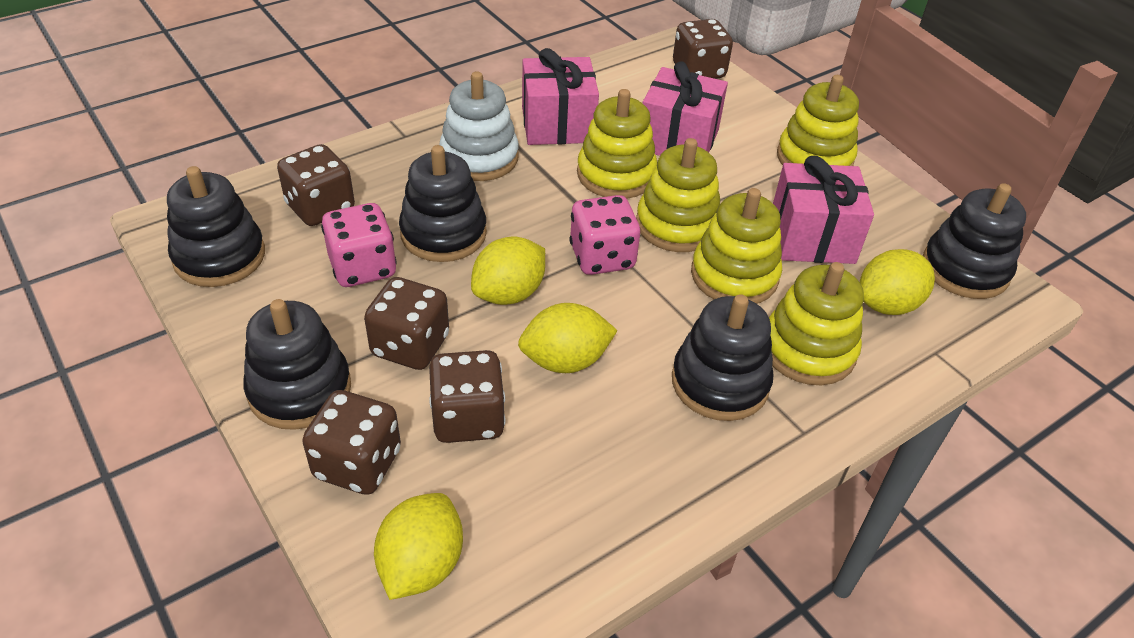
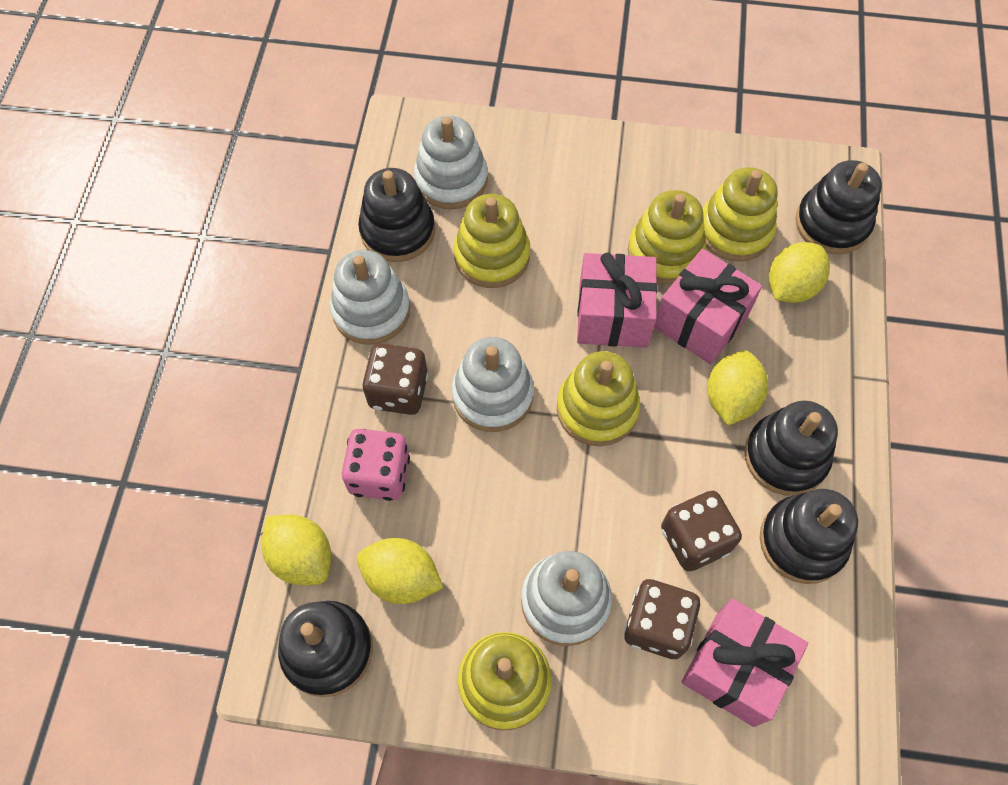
brown dice: [277,144,355,226] [302,390,401,495] [364,277,449,370] [429,350,505,443] [673,19,733,79] = 5 -> [362,343,428,415] [624,579,700,659] [661,491,742,571] = 3
pink dice: [321,203,397,287] [569,195,640,275] = 2 -> [342,429,410,501] = 1
white stacking toy: [439,71,519,181] = 1 -> [330,250,410,345] [414,116,488,209] [452,337,534,432] [521,551,612,646] = 4

